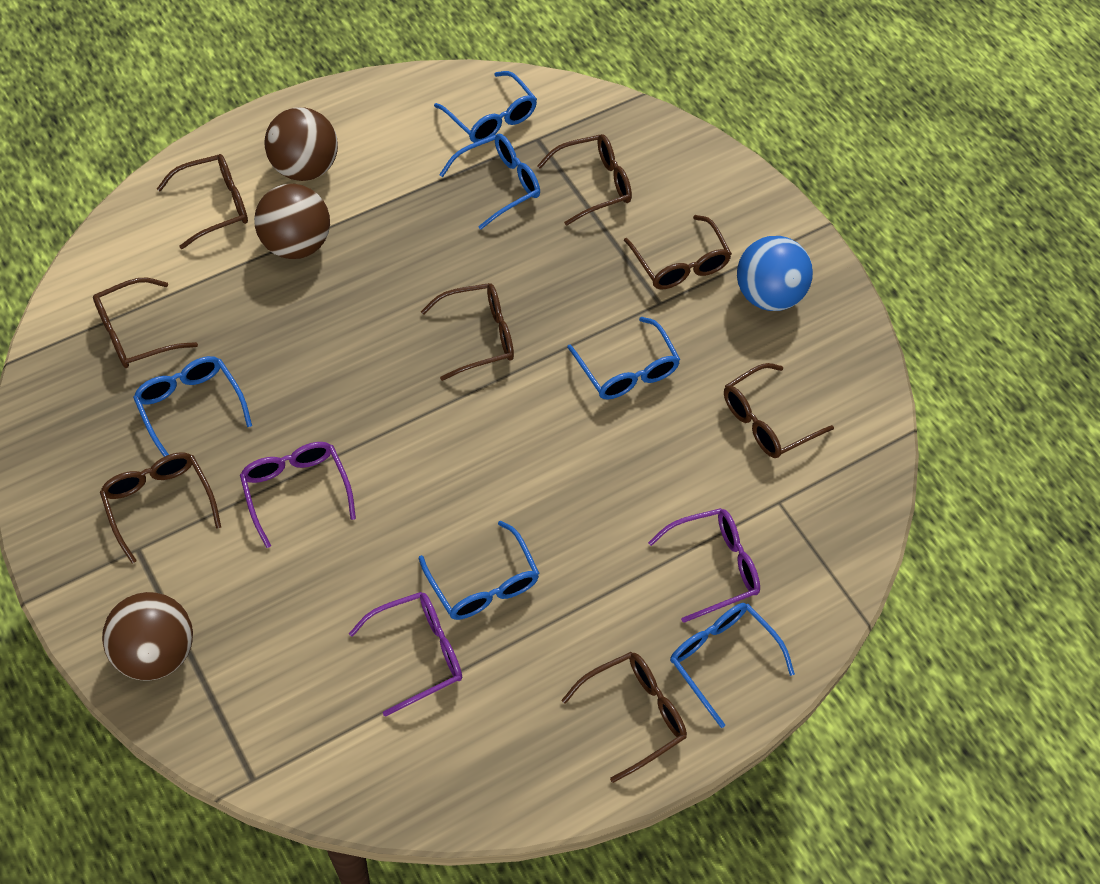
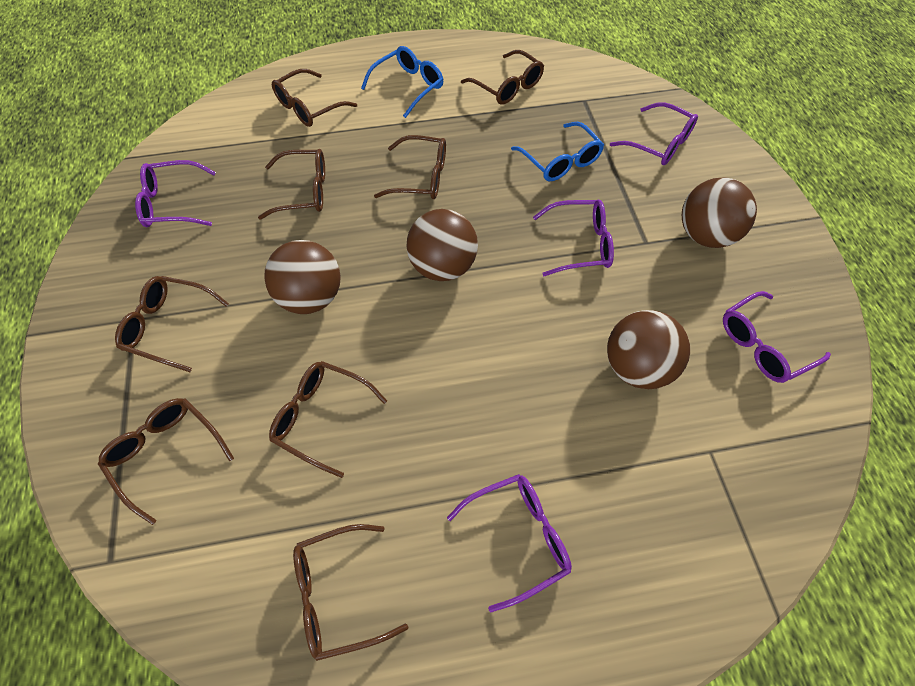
blue ball: [737,236,813,311] = 1 -> none = 0
blue glasses: [133,356,252,457] [418,520,540,620] [434,71,537,143] [439,134,540,230] [567,317,680,400] [670,603,795,728] = 6 -> [361,46,444,118] [511,122,604,181] = 2
brown ball: [102,592,193,681] [254,184,330,259] [264,107,338,181] = 3 -> [264,240,341,314] [407,209,478,281] [607,310,690,389] [682,177,757,248] = 4
purple glasses: [240,442,356,548] [349,592,462,717] [648,508,760,623] = 3 -> [135,160,216,227] [447,474,572,612] [533,200,614,276] [610,102,698,165] [723,291,831,383] = 5

